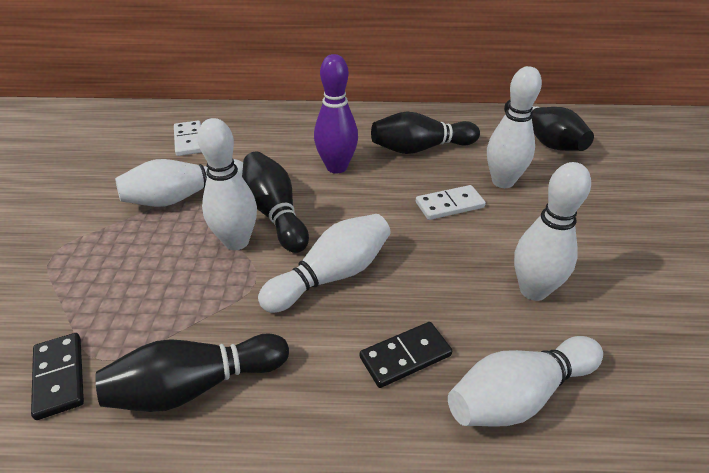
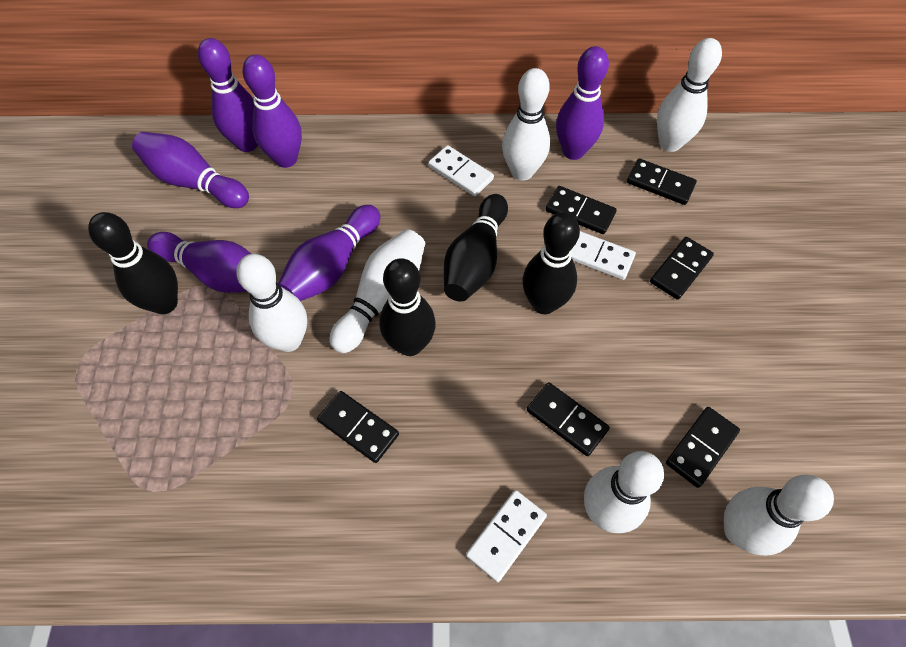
black domino: [31,333,84,420] [360,322,452,388] = 2 -> [317,391,399,463] [527,382,610,456] [546,186,617,234] [627,158,697,205] [650,237,714,300] [666,407,740,488] = 6
purple bowling pin: [314,54,358,173] = 1 -> [132,132,249,208] [147,232,251,293] [198,38,258,152] [243,55,302,168] [278,205,380,301] [556,46,609,160] = 6
white domino: [174,120,202,156] [416,185,486,220] = 2 -> [428,145,494,196] [466,490,547,582] [571,231,636,280] = 3

